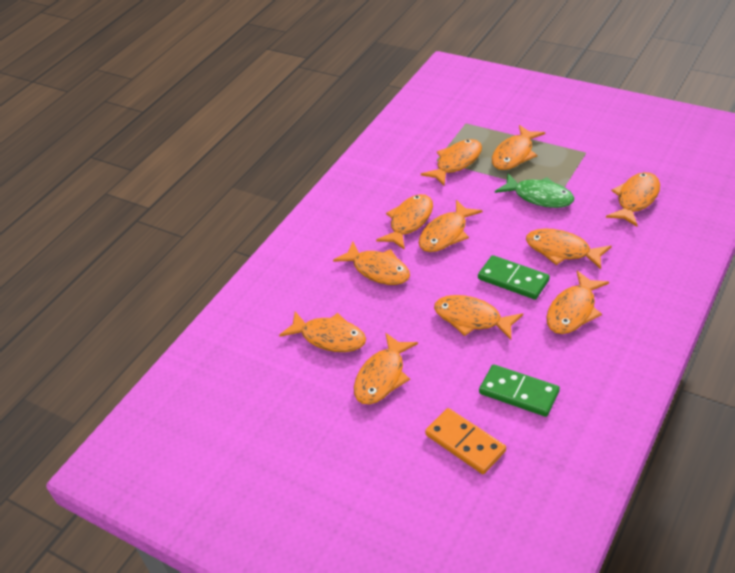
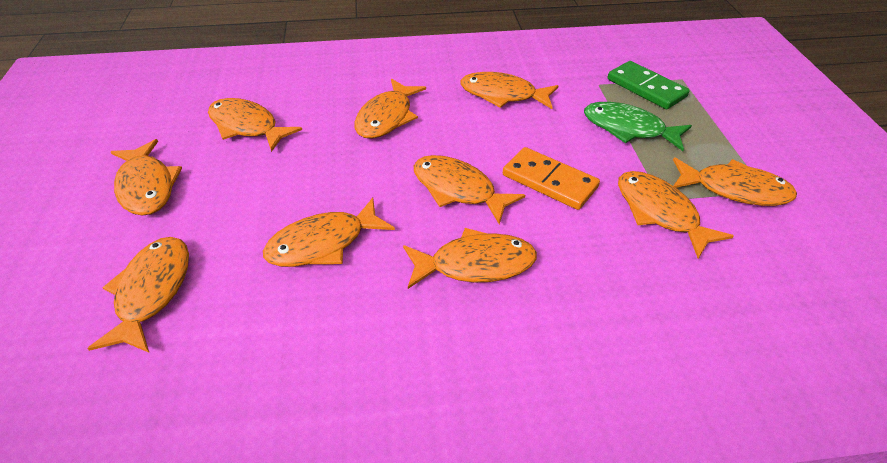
green domino: [478,255,550,300] [479,364,560,417] = 2 -> [608,61,689,109] = 1
orange fish: [279,311,366,352] [333,242,410,285] [354,333,418,404] [376,194,433,250] [419,200,482,252] [421,139,482,186] [434,295,523,340] [492,125,545,170] [526,228,612,269] [546,271,609,334] [606,172,660,227] = 11 -> [87,237,189,352] [111,139,182,216] [208,98,302,152] [263,197,395,267] [354,79,426,139] [403,228,537,289] [414,155,525,224] [460,72,558,109] [618,171,734,259] [673,157,797,206] = 10

